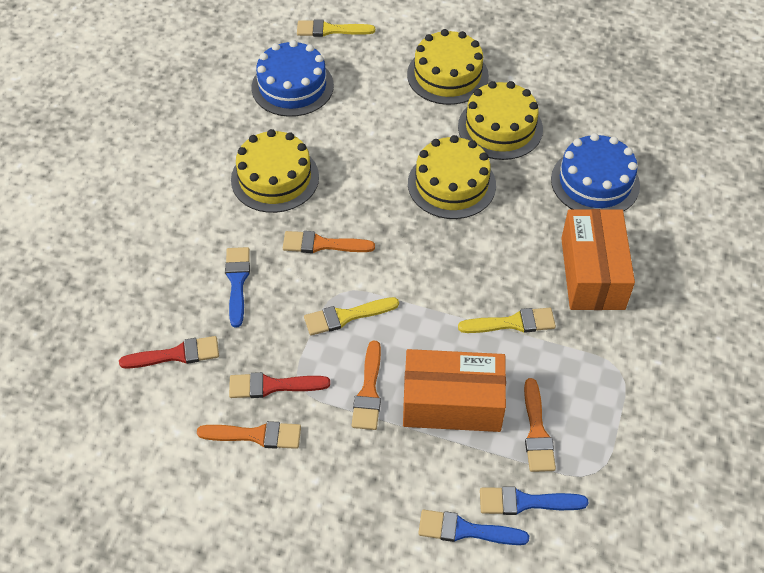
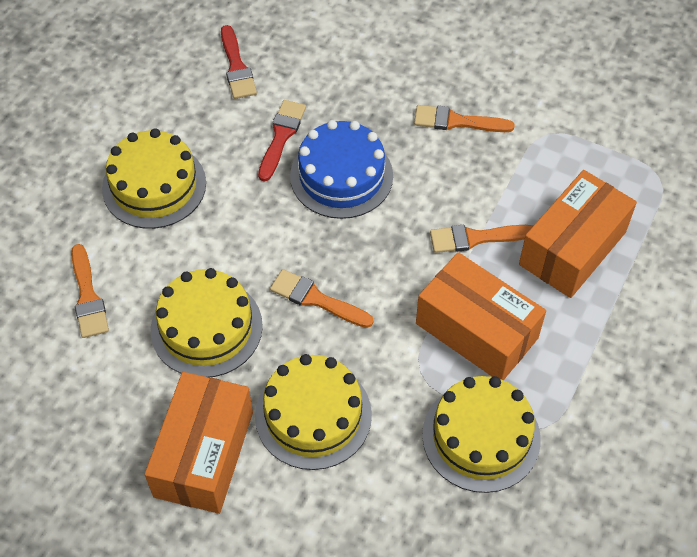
blue brush: [225,247,250,328] [418,510,529,545] [480,486,588,515] = 3 -> none = 0
blue cake: [251,40,334,117] [551,133,640,212] = 2 -> [290,120,393,219] = 1
orange box: [403,349,506,432] [561,209,635,310] = 2 -> [144,372,253,514] [416,252,546,380] [519,170,637,298] = 3
yellow brush: [297,19,375,37] [304,297,399,336] [458,308,556,333] = 3 -> none = 0

